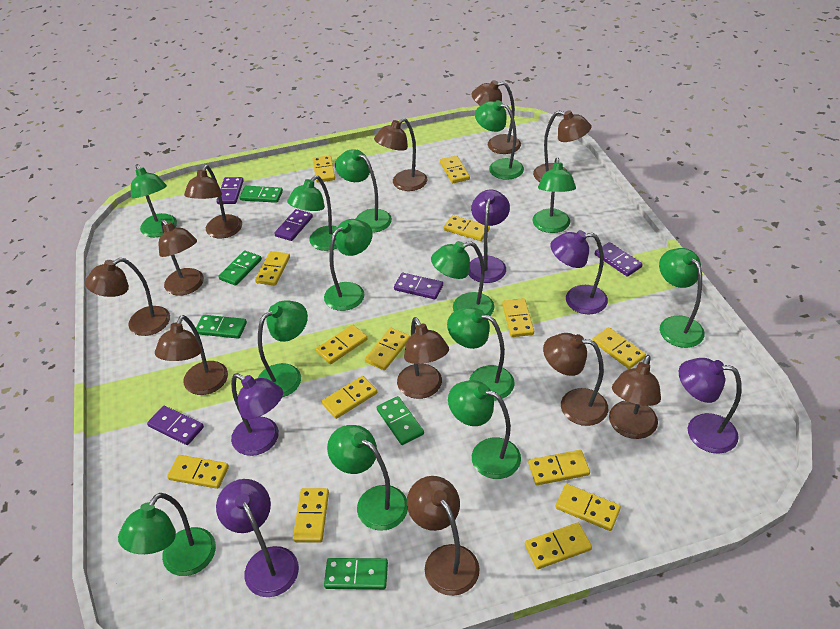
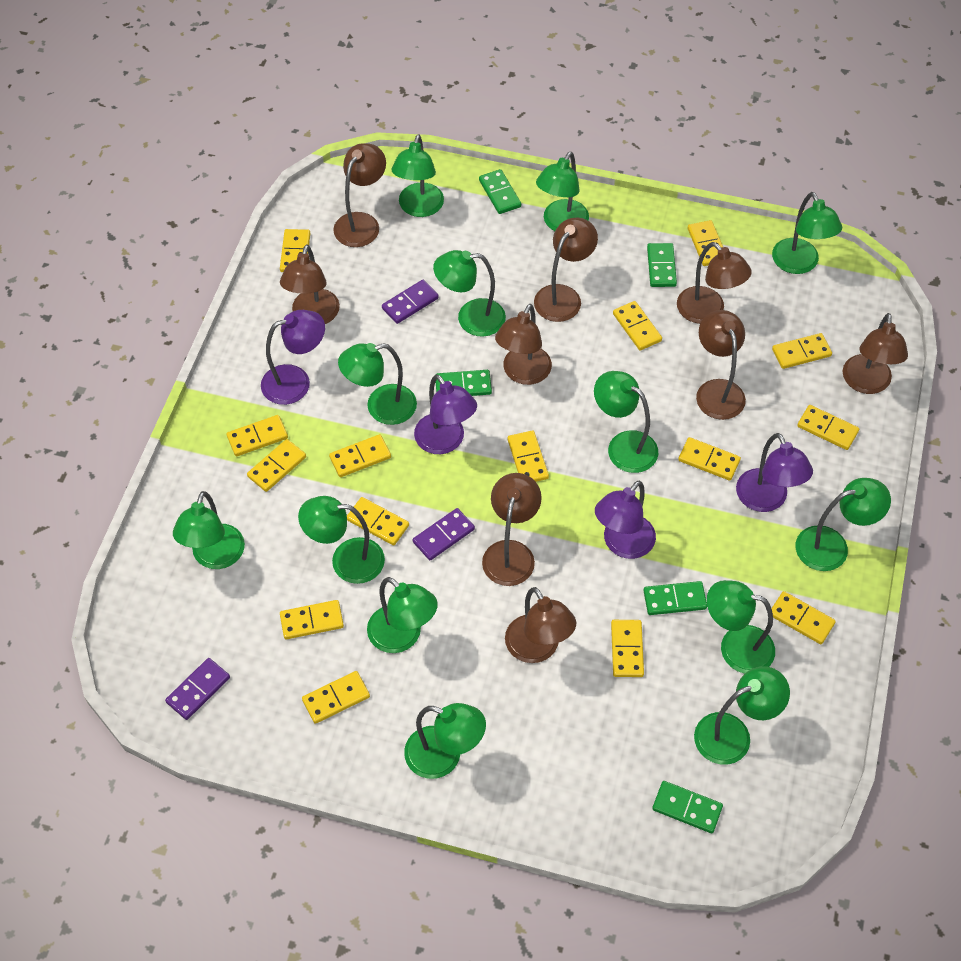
brown lamp: [85,258,170,336] [155,315,228,395] [159,219,204,296] [184,165,242,238] [374,118,427,191] [397,317,449,399] [407,476,480,596] [471,80,521,154] [533,110,591,182] [543,333,608,426] [609,355,661,439] = 11 -> [280,244,340,324] [333,143,386,247] [482,473,542,586] [495,304,552,385] [505,587,576,663] [534,218,598,322] [677,242,752,324] [696,310,746,420] [843,313,908,394] = 9
purple domino: [147,406,204,445] [216,177,244,204] [274,209,313,241] [394,273,443,299] [595,242,643,277] = 5 -> [165,658,230,720] [382,280,439,324] [413,508,475,561] = 3
purple lamp: [216,479,299,597] [231,373,283,456] [468,190,510,283] [551,230,608,314] [679,358,742,454] = 5 -> [261,310,325,405] [414,374,477,454] [595,480,656,559] [736,433,813,512] = 4
yellow domino: [167,455,229,489] [255,251,290,286] [293,488,329,543] [313,155,335,183] [316,325,368,364] [322,376,377,419] [365,328,410,370] [440,155,470,183] [444,215,490,241] [502,298,534,337] [525,522,592,569] [528,450,590,485] [556,484,621,531] [592,327,646,369] = 14 -> [226,415,288,456] [247,439,306,492] [280,229,310,272] [280,600,344,639] [302,671,370,724] [329,434,391,477] [347,497,409,546] [507,431,549,482] [611,620,644,677] [613,301,662,350] [678,437,741,481] [688,220,723,266] [771,591,836,644] [772,333,832,369] [797,405,859,450] = 15

